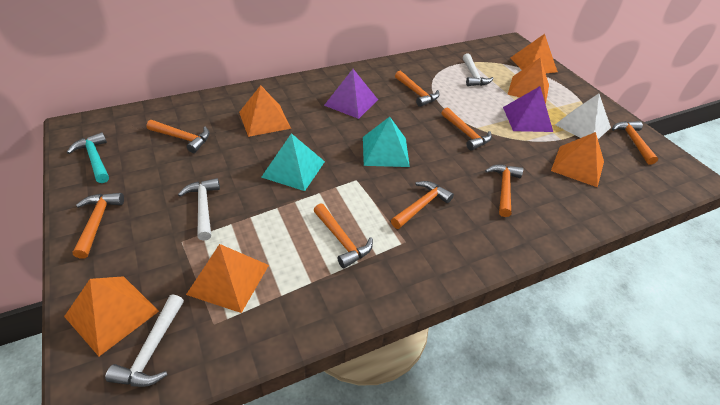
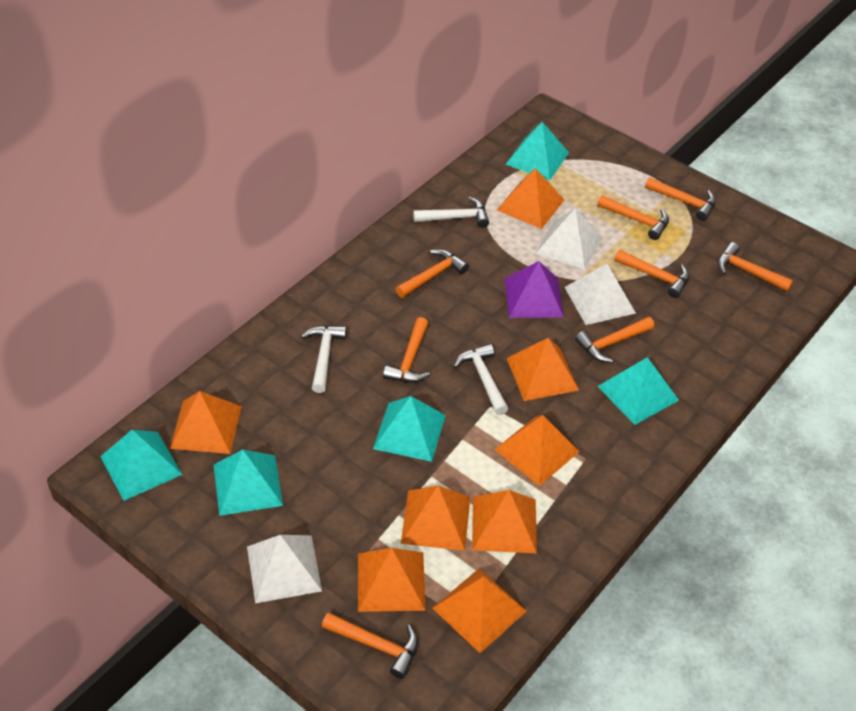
orange pyramid: [64,276,159,356] [186,244,269,313] [239,85,291,137] [508,58,549,104] [510,34,558,73] [551,132,604,187] = 6 -> [170,391,242,454] [358,548,426,612] [401,485,470,551] [432,569,527,653] [472,490,537,553] [494,415,580,486] [497,168,564,229] [507,338,579,401] = 8
purple pyramid: [324,69,378,119] [503,86,553,132] = 2 -> [505,261,564,318] = 1
turquoise hammer: [67,132,109,183] = 1 -> none = 0
turquoise pyramid: [261,133,325,191] [363,117,410,167] = 2 -> [100,430,182,501] [214,450,283,516] [373,396,446,462] [505,122,569,180] [598,357,679,425] = 5
white pyramid: [555,94,611,139] = 1 -> [247,535,322,603] [536,208,602,269] [565,264,636,325] = 3

